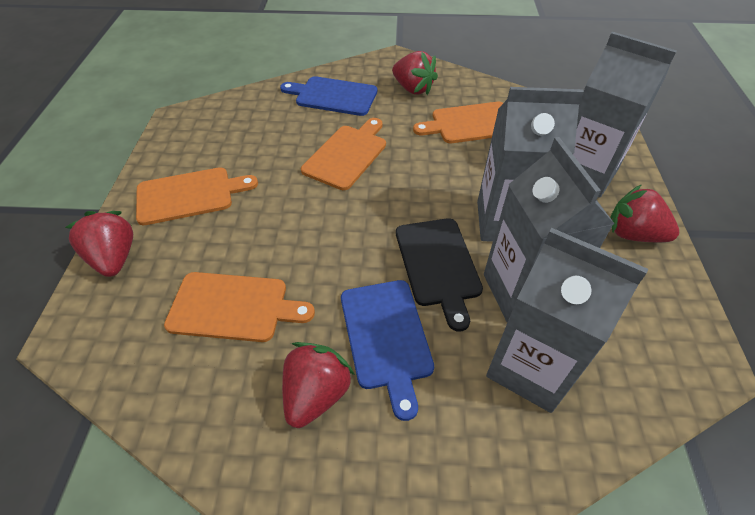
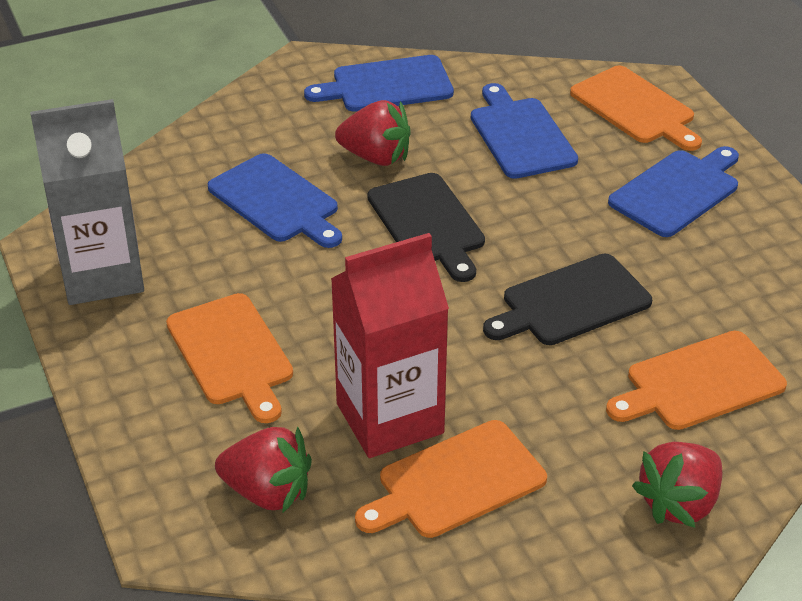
black cutting board: [396,218,483,331] = 1 -> [368,173,485,282] [483,254,652,345] = 2
blue cutting board: [280,76,377,116] [341,280,434,421] = 2 -> [208,153,342,248] [304,55,454,112] [471,83,578,179] [608,146,739,237] = 4
grey carton: [477,87,584,242] [484,137,614,323] [486,228,648,413] [573,32,677,198] = 4 -> [30,99,144,305] = 1
red carton: none = 0 -> [331,233,449,458] = 1
red strawberry: [65,211,133,277] [282,342,355,428] [392,51,438,95] [610,184,679,242] = 4 -> [215,427,312,513] [335,100,411,166] [632,442,722,528] = 3

